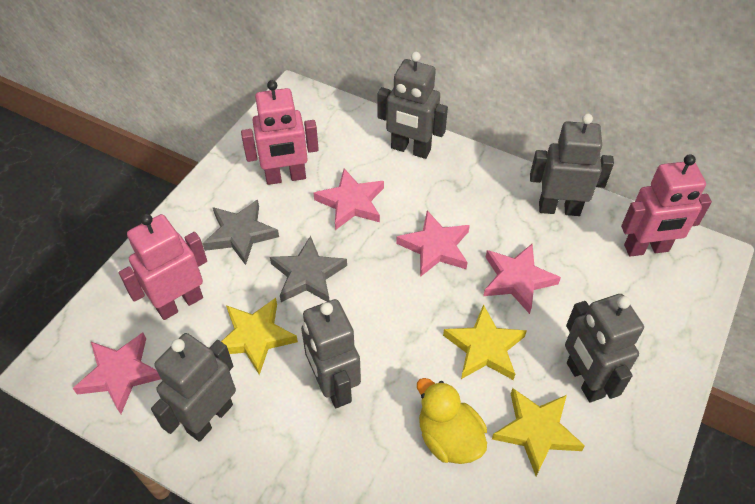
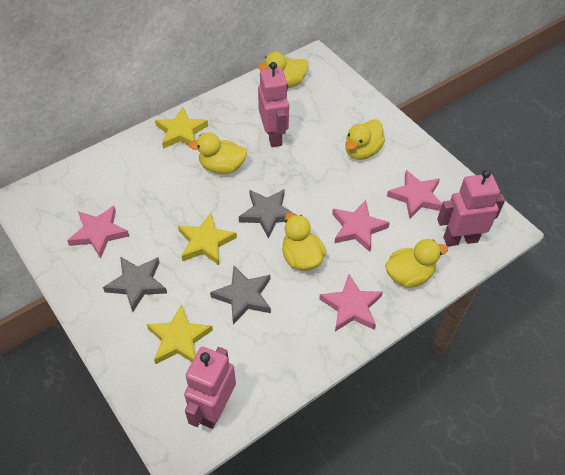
grey robot: [151,333,236,442] [301,299,361,408] [377,52,448,159] [530,114,614,216] [565,294,644,402] = 5 -> none = 0
grey star: [203,199,279,265] [270,236,347,302] = 2 -> [103,257,167,312] [210,266,271,324] [239,189,296,239] = 3
yellow duck: [417,378,487,464] = 1 -> [188,132,247,174] [258,51,308,88] [282,213,326,271] [345,119,385,160] [385,239,448,288] = 5

